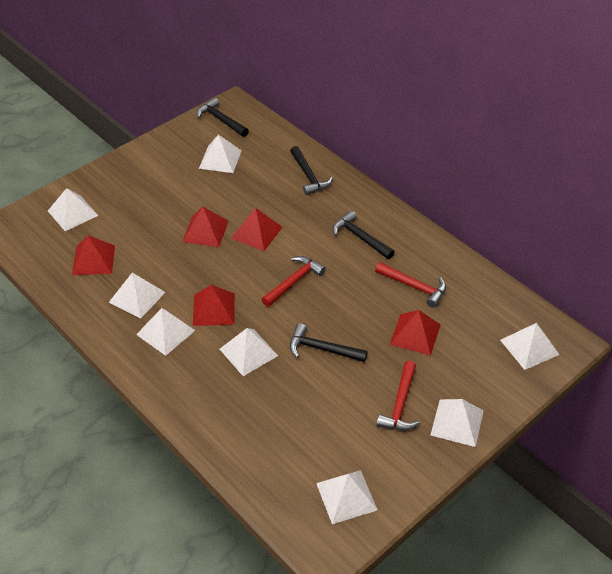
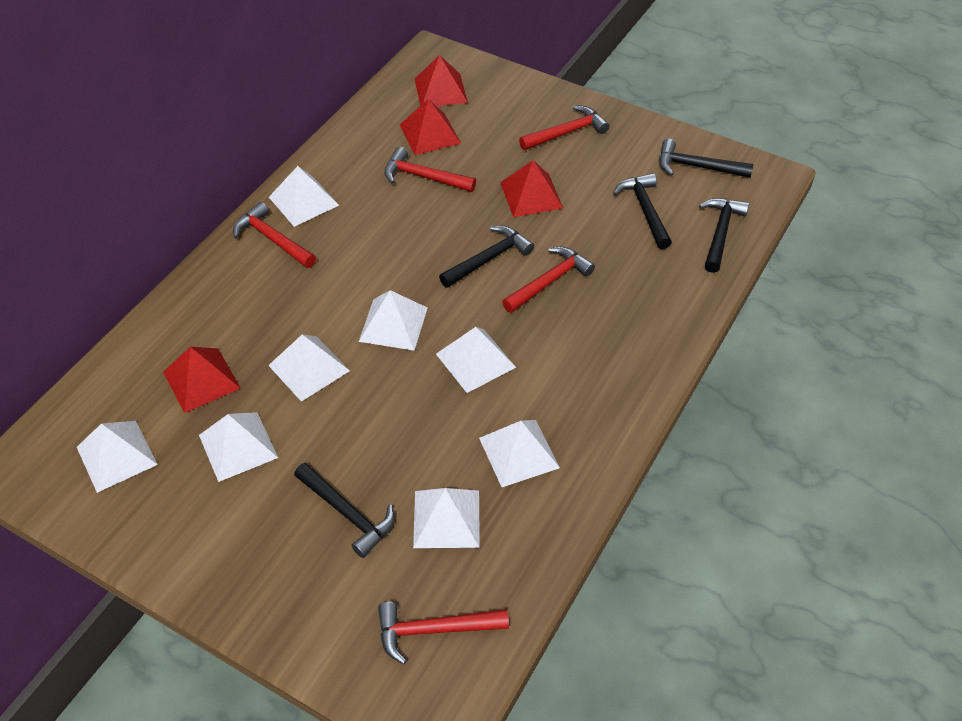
black hammer: [197,98,249,137] [290,146,333,195] [290,323,368,362] [333,210,395,259] = 4 -> [294,463,395,558] [439,226,534,288] [613,173,672,249] [659,139,753,178] [699,198,749,273] = 5
red hammer: [261,256,326,307] [375,262,446,308] [377,361,420,431] = 3 -> [233,202,316,268] [378,602,509,664] [385,147,476,192] [502,247,595,313] [519,106,609,150] = 5
red pyramid: [72,235,115,275] [182,207,228,247] [193,285,235,326] [231,208,283,251] [390,310,441,355] = 5 -> [163,347,241,413] [400,99,461,155] [414,55,468,106] [500,160,563,217] = 4

